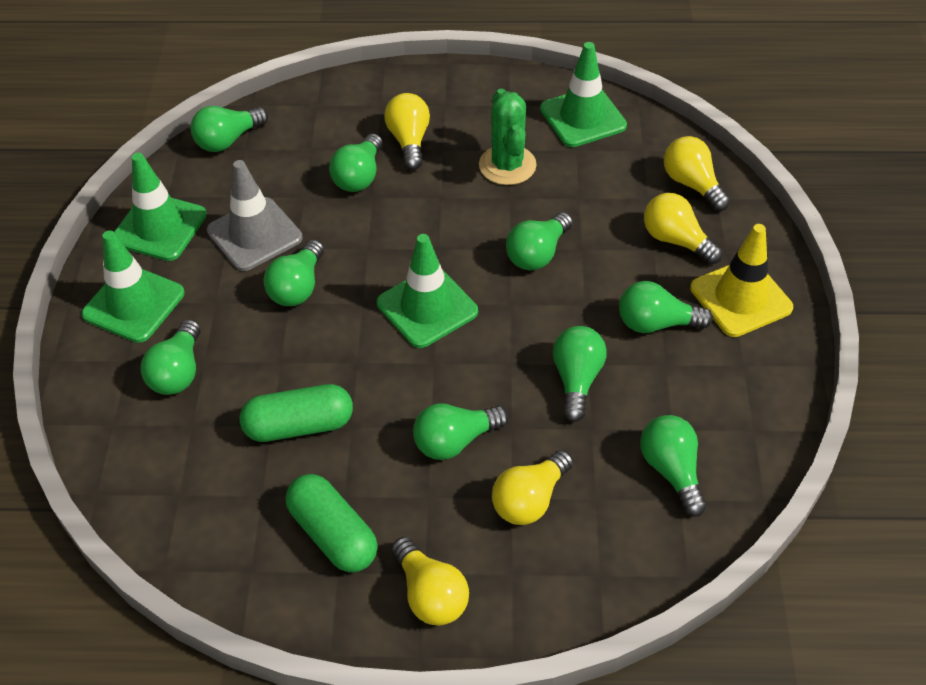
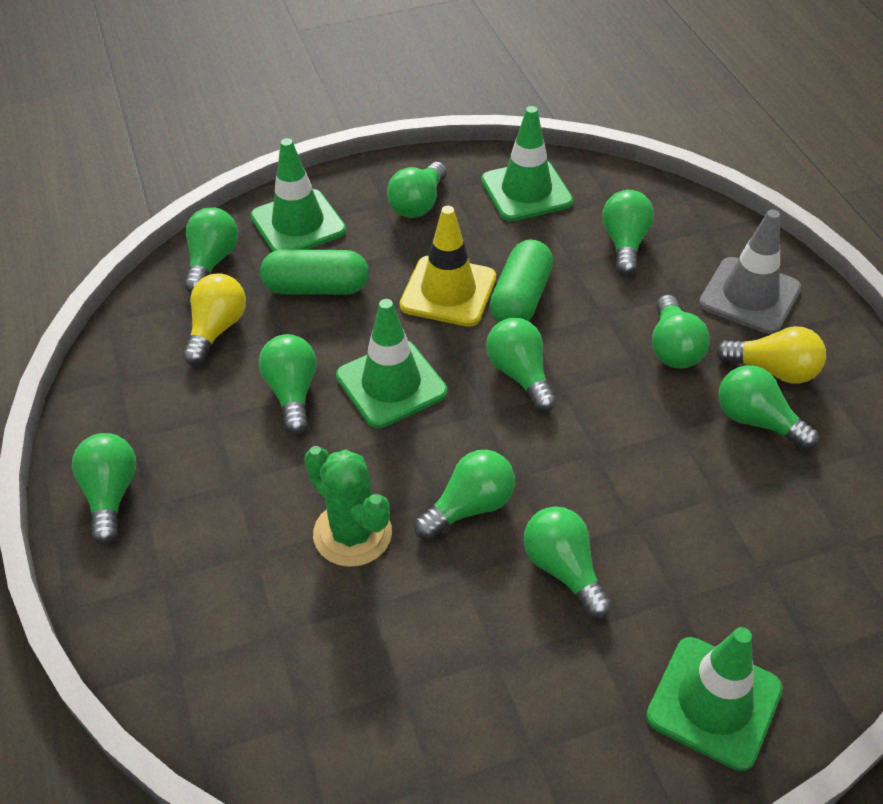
green light bulb: [141,319,201,395] [190,106,268,152] [263,240,324,306] [329,134,383,192] [413,403,509,460] [506,212,573,270] [552,326,607,422] [619,281,713,333] [640,415,707,516] = 9 -> [72,433,137,545] [184,207,238,293] [259,334,317,435] [387,162,447,218] [414,450,515,540] [486,318,557,412] [523,507,612,619] [602,190,654,276] [652,295,710,368] [718,365,818,450] = 10
yellow light bulb: [384,93,430,170] [391,537,469,626] [492,450,573,525] [644,193,722,264] [664,136,730,211] = 5 -> [183,273,246,366] [716,326,826,384] = 2

